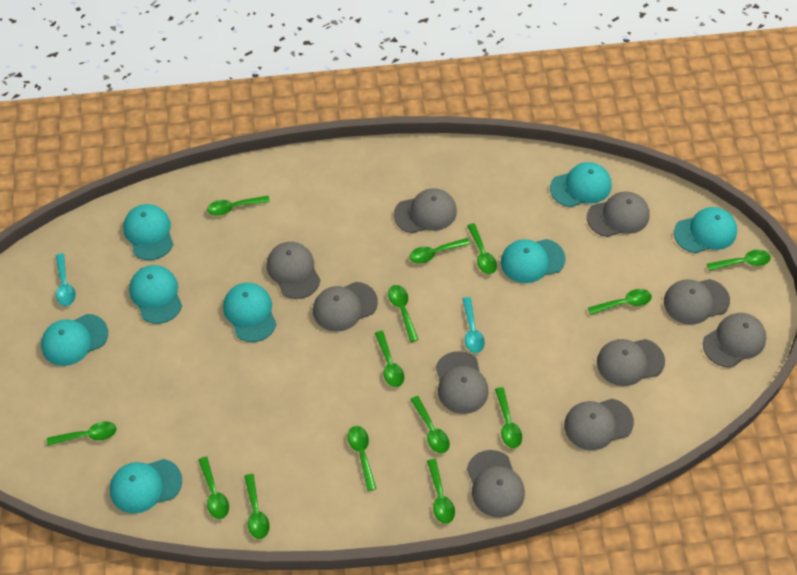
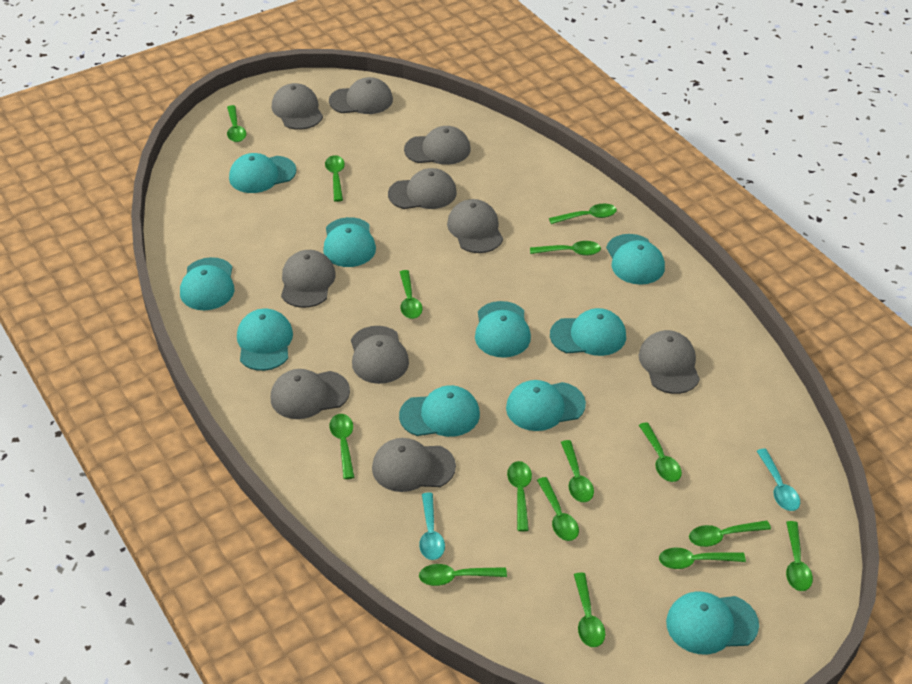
green spoon: [47,421,117,446] [198,456,229,519] [207,196,270,216] [244,474,270,539] [348,426,376,491] [375,331,404,387] [388,285,419,342] [409,238,470,263] [410,396,450,453] [427,459,455,524] [467,223,497,274] [495,387,522,448] [588,289,652,315] [707,250,771,271] = 14 -> [227,105,246,142] [325,155,345,202] [329,414,354,479] [400,270,423,319] [419,564,507,586] [507,461,532,531] [530,241,601,256] [537,477,579,541] [549,204,617,224] [561,440,594,502] [574,573,605,647] [639,422,682,482] [659,548,746,569] [689,520,771,547] [786,521,813,591] = 15
turquoise cap: [41,314,108,366] [110,459,182,514] [123,204,173,260] [129,265,182,324] [223,283,277,342] [501,239,566,283] [550,162,611,207] [674,207,737,253] = 8 -> [180,257,235,310] [229,153,297,193] [237,308,293,371] [323,217,376,267] [399,385,480,437] [475,301,531,358] [506,380,586,431] [550,308,626,356] [606,234,665,285] [666,591,759,655] = 10

